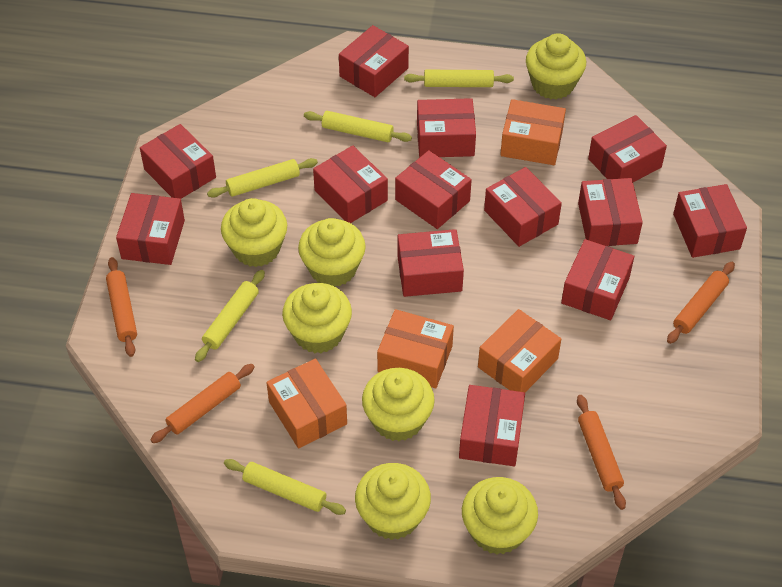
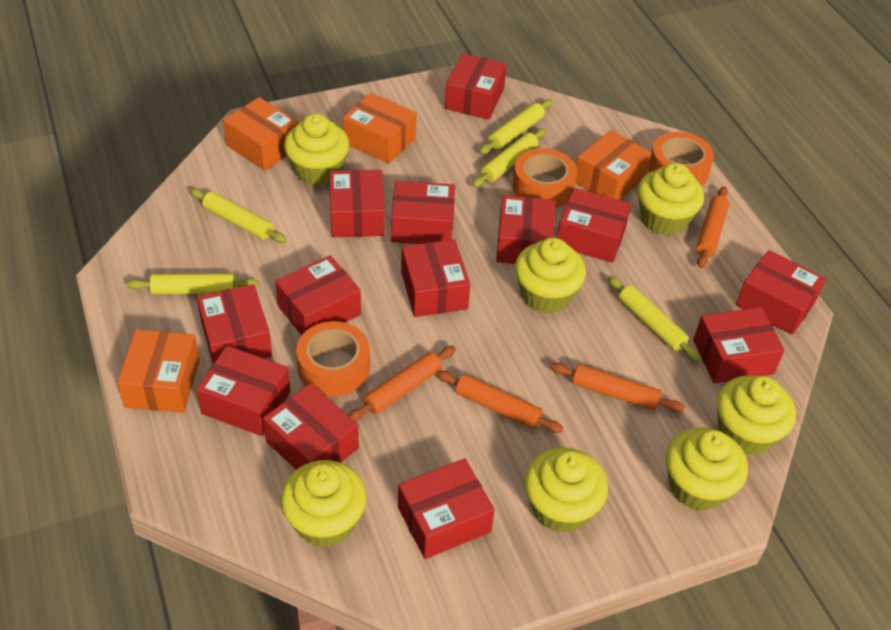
orange tape: none = 0 -> [296,321,370,397] [513,148,577,208] [648,132,714,186] = 3

